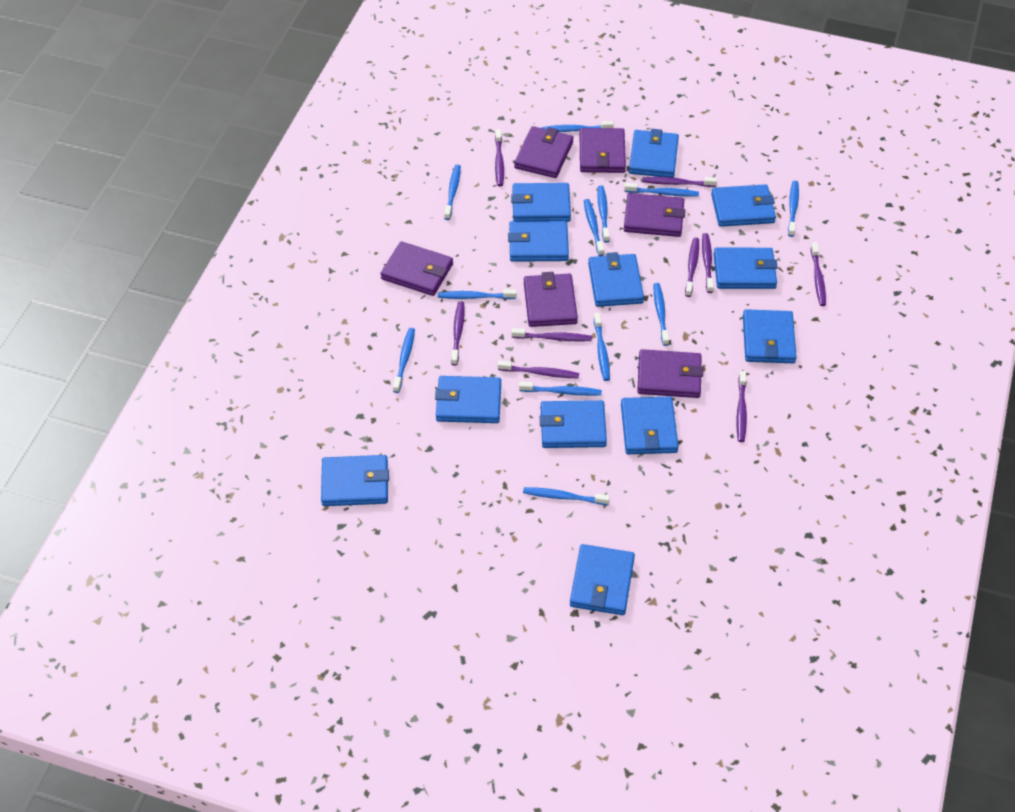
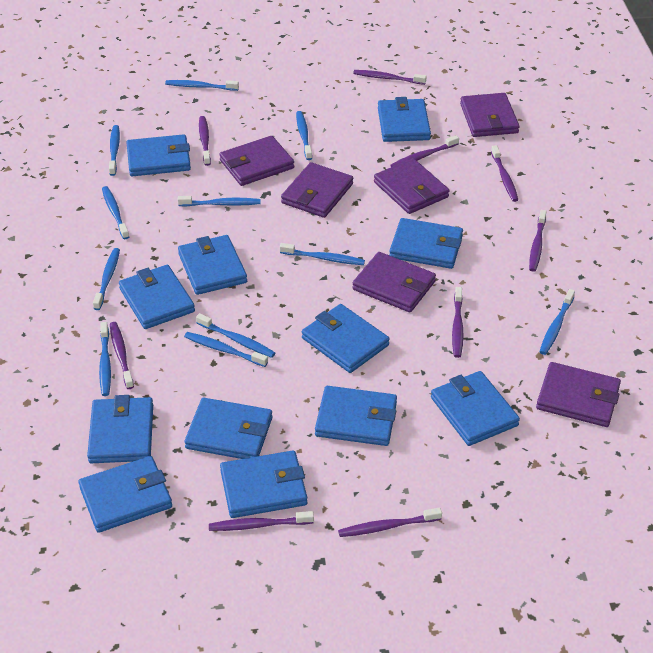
blue toothbrush: [393,328,415,393] [438,289,517,299] [444,165,461,220] [519,382,602,396] [523,487,610,505] [541,121,614,132] [584,199,604,256] [594,313,610,381] [597,185,610,243] [624,183,699,197] [654,283,669,346] [788,181,799,237] = 12 -> [93,248,120,310] [99,322,111,396] [102,186,129,239] [109,125,120,176] [165,80,239,91] [178,196,261,206] [184,332,268,367] [196,313,275,358] [280,243,365,265] [296,111,312,160] [539,289,575,355] = 11

